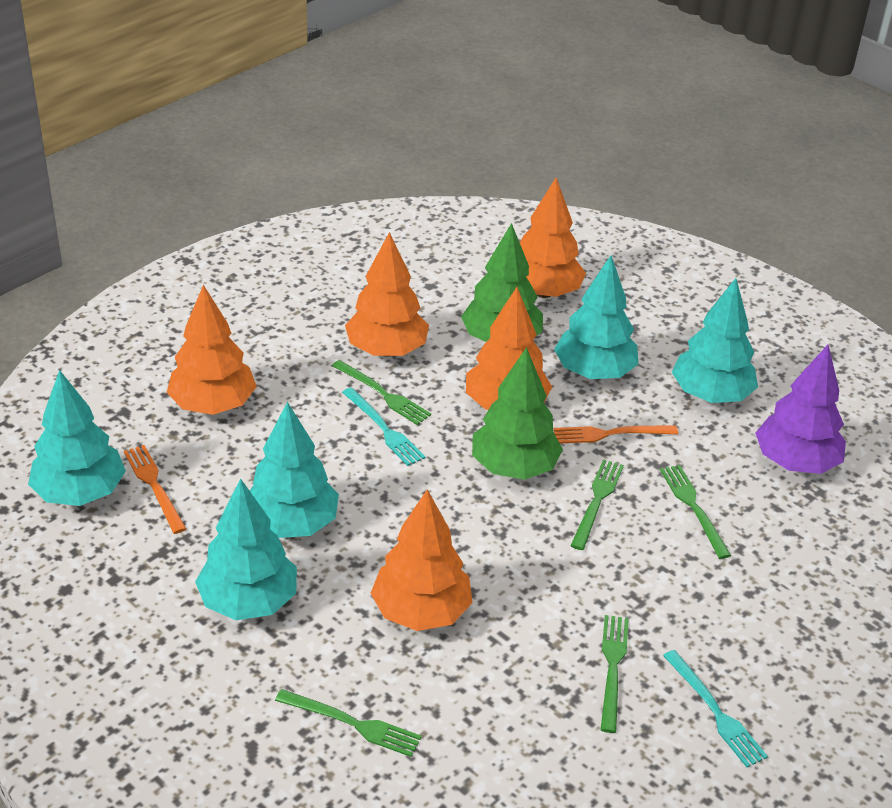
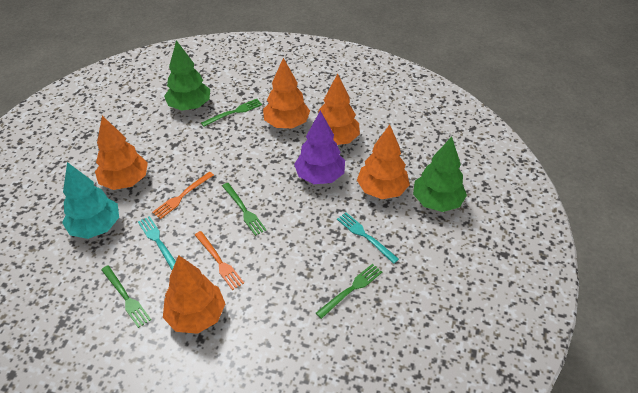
green fork: [275,689,422,757] [332,360,431,425] [570,459,624,550] [600,615,629,733] [660,465,731,559] = 5 -> [101,265,151,328] [201,99,262,127] [222,183,267,236] [316,264,382,319] = 4
turquoise tree: [28,370,126,506] [195,478,297,620] [250,402,339,538] [554,255,638,379] [672,278,758,403] = 5 -> [62,162,119,239] = 1

